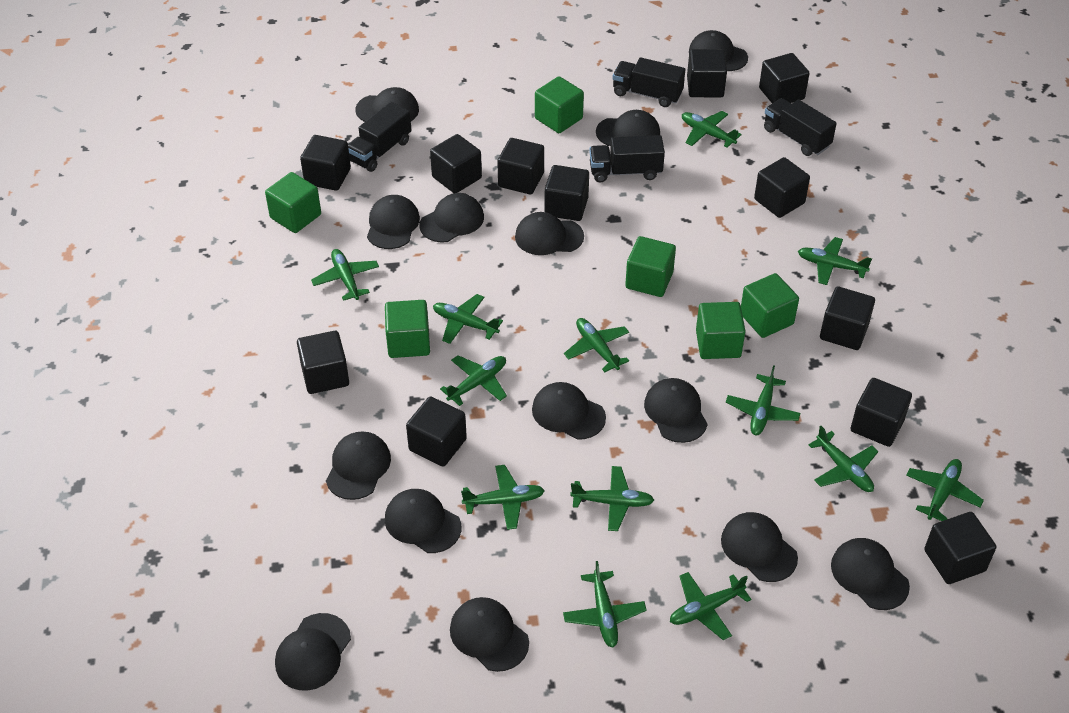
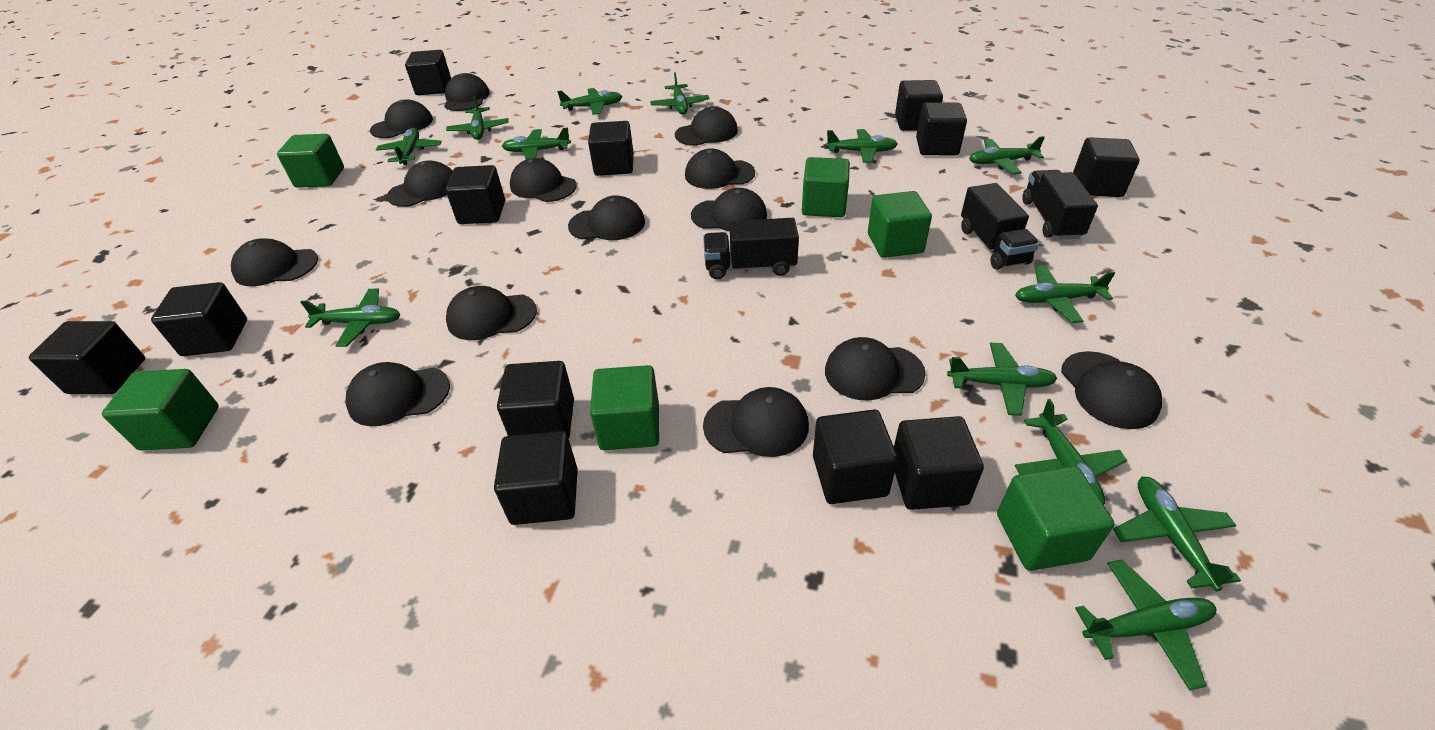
black truck: [348,102,412,172] [589,135,665,182] [612,57,685,107] [764,98,837,156] = 4 -> [703,218,799,279] [961,183,1039,270] [1022,170,1098,240] = 3

